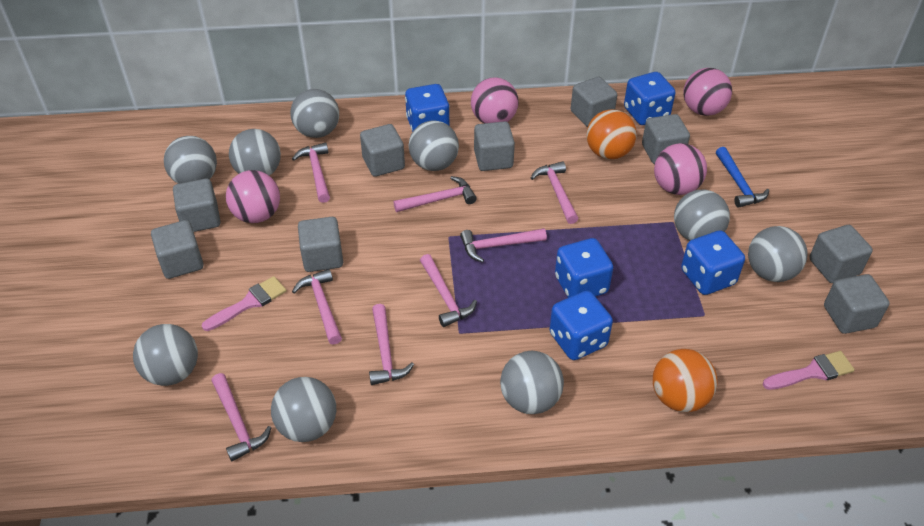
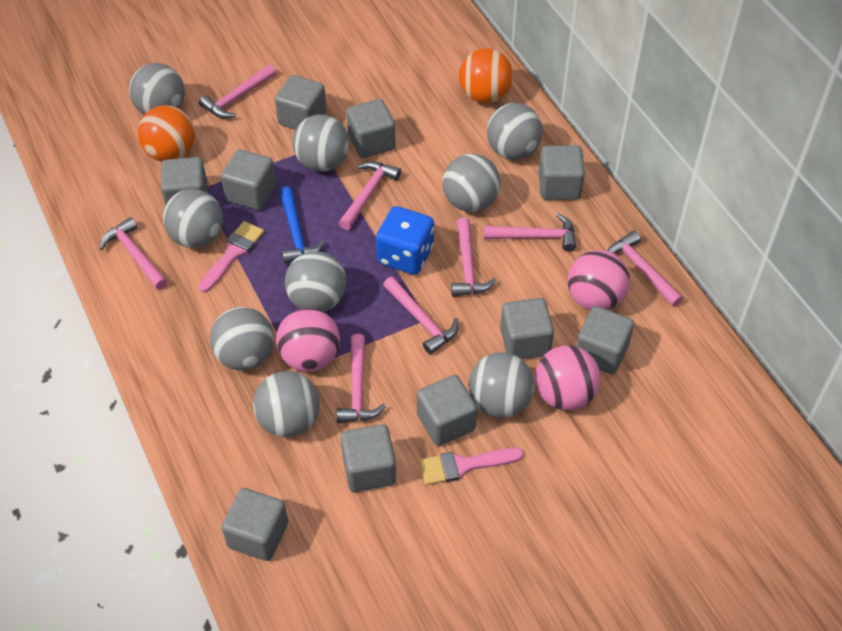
blue dice: [405,84,450,132] [549,291,613,360] [555,238,613,298] [624,72,675,125] [681,230,745,295] = 5 -> [376,206,434,275] = 1
grey cube: [151,220,204,279] [173,178,221,232] [298,217,343,272] [360,124,405,177] [474,121,515,171] [571,77,617,127] [642,114,690,164] [809,225,873,283] [824,274,890,334] = 9 -> [161,157,208,206] [221,149,276,210] [221,488,288,561] [275,75,327,130] [341,424,396,492] [346,99,395,158] [417,375,477,446] [500,298,554,359] [539,145,585,200] [576,306,634,374] = 10
pink ball: [226,170,280,223] [471,77,518,123] [654,143,707,195] [683,68,732,116] = 4 -> [276,308,340,372] [535,345,601,410] [568,250,630,310] = 3

